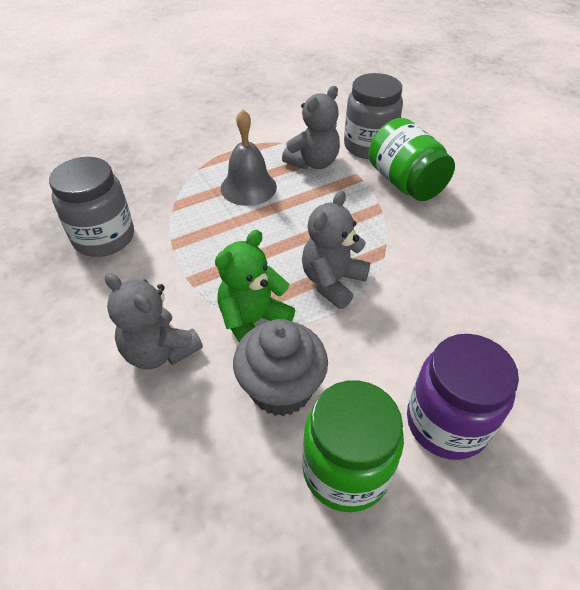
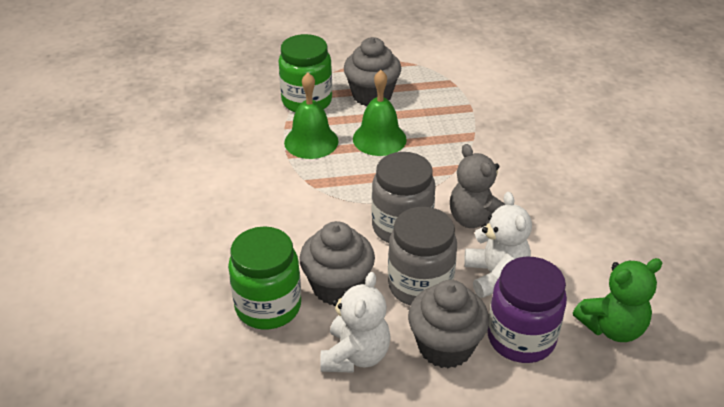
green bell: none = 0 -> [284,73,338,159] [353,70,407,156] = 2
grey bell: [221,109,277,206] = 1 -> none = 0
grey cupcake: [233,319,328,416] = 1 -> [299,221,375,305] [344,37,401,106] [408,280,489,369] = 3
grey teddy bear: [105,273,203,369] [282,86,340,169] [302,190,370,309] = 3 -> [450,144,505,228] = 1
white teddy bear: none = 0 -> [320,272,390,373] [464,192,532,298] = 2

